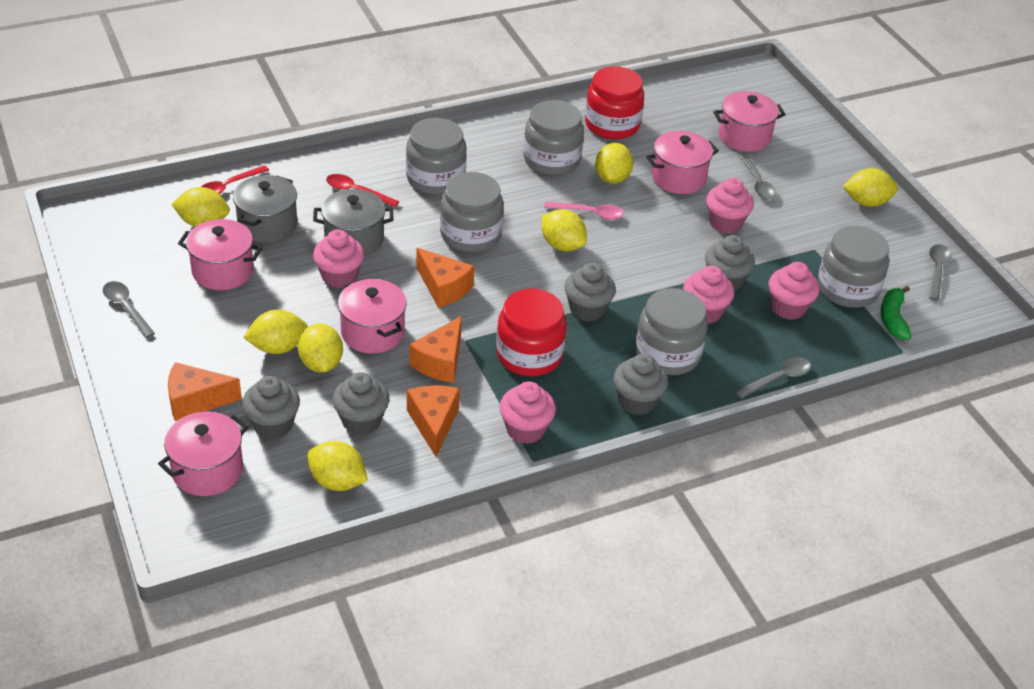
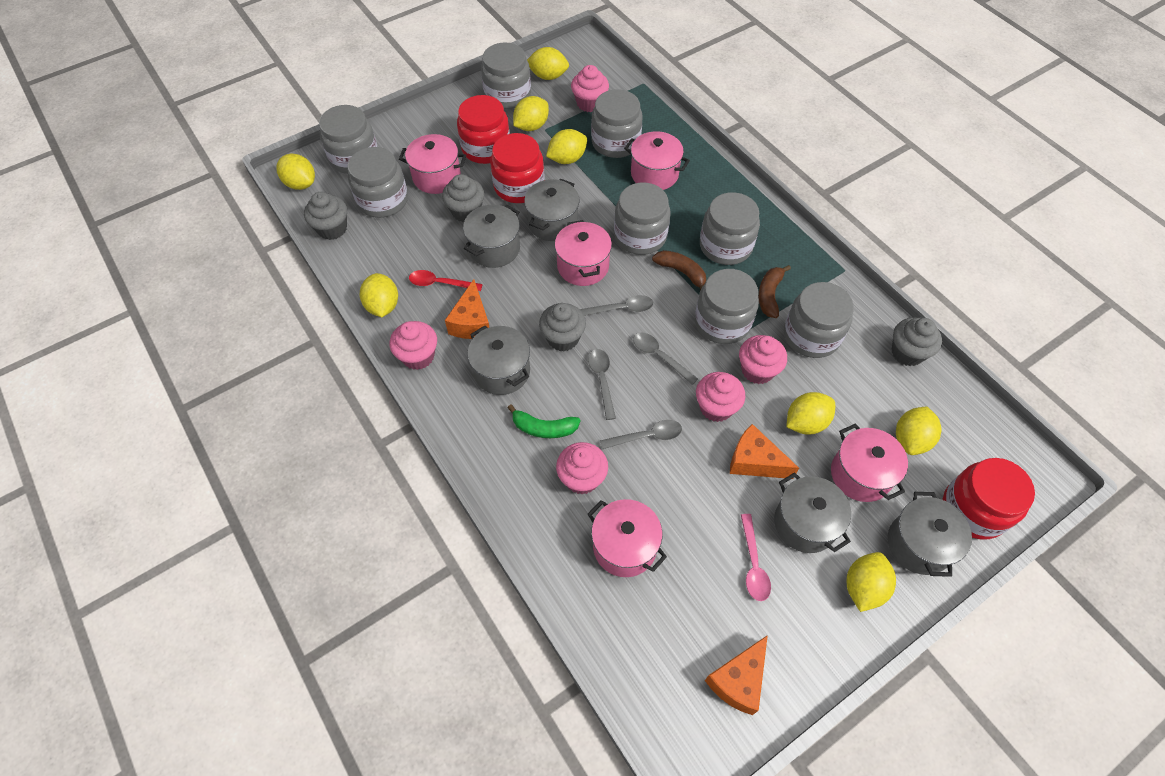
brown banana: none = 0 -> [652,250,706,291] [758,265,791,318] = 2
grey cupcake: [242,376,300,439] [332,372,389,435] [564,263,616,322] [613,354,668,415] [705,235,755,292] = 5 -> [304,192,347,240] [442,174,484,222] [539,303,586,351] [892,318,942,366] = 4
grey jar: [406,118,467,195] [440,172,504,253] [524,100,584,176] [636,288,708,375] [817,226,889,308] = 5 -> [319,105,378,174] [347,147,408,218] [481,42,531,109] [591,89,642,158] [614,182,670,255] [695,269,759,344] [700,192,760,265] [784,282,854,358] = 8
grey pot: [233,175,297,243] [313,189,393,256] = 2 -> [463,204,520,268] [467,325,530,395] [524,179,579,241] [774,473,851,553] [888,492,972,577] = 5
orange cheese: [168,362,242,421] [407,385,460,457] [409,316,462,383] [417,248,474,308] = 4 -> [445,279,489,339] [705,635,768,715] [730,424,799,479] = 3
red jar: [496,289,567,376] [585,66,644,139] = 2 -> [457,95,510,164] [490,133,545,203] [943,458,1035,539] = 3
red spoon: [201,165,269,194] [326,174,399,207] = 2 -> [409,270,483,291] = 1
yellow lemon: [171,187,230,227] [243,310,308,354] [298,323,343,372] [307,441,368,491] [542,209,587,252] [595,143,633,184] [843,168,898,207] = 7 -> [276,154,315,190] [360,273,398,317] [513,96,549,131] [527,47,569,80] [546,129,587,164] [787,392,835,435] [847,552,896,612] [896,407,941,455] = 8

